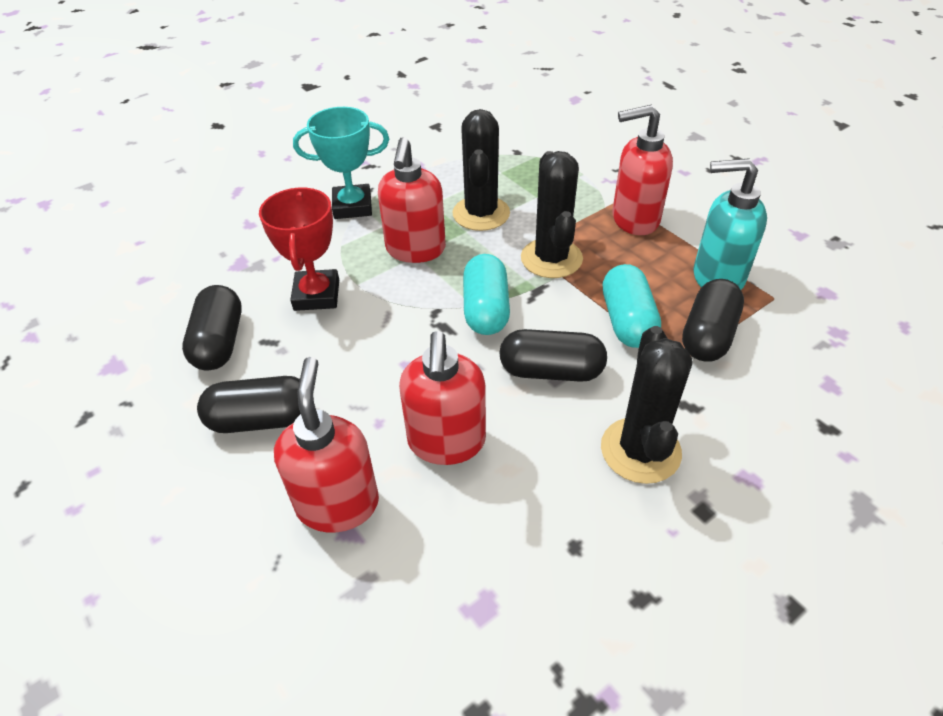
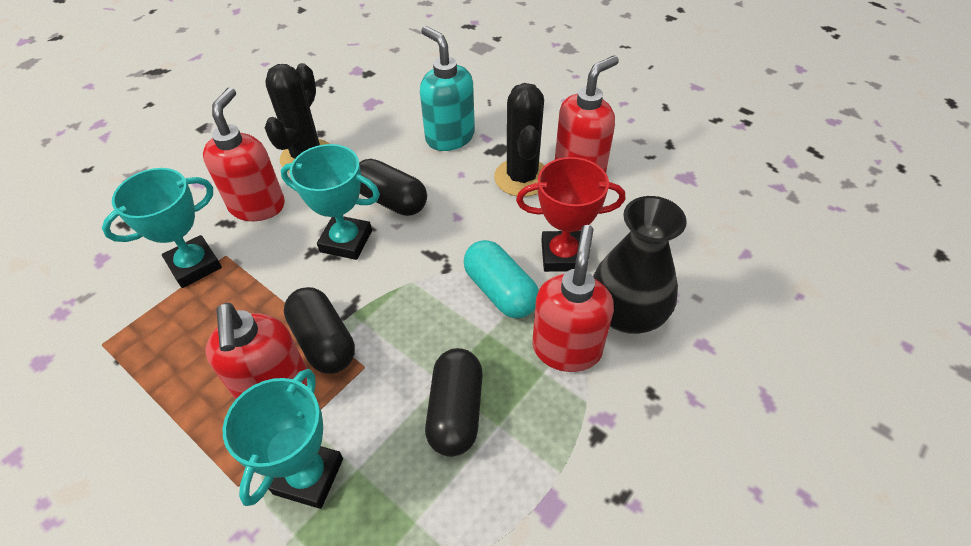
black cactus: [452,109,510,231] [521,151,583,278] [601,326,692,484] = 3 -> [265,63,330,173] [494,83,545,197] = 2
black capsule: [182,285,242,371] [197,376,301,433] [499,329,607,382] [682,279,744,362] = 4 -> [284,287,355,374] [359,159,427,216] [425,348,483,457] = 3
black vase: none = 0 -> [593,196,687,334] = 1
turquoise capsule: [463,254,510,335] [602,264,661,348] = 2 -> [464,240,539,318] = 1
turquoise trophy: [293,107,389,219] = 1 -> [102,168,222,288] [223,369,343,509] [280,144,380,260] = 3

